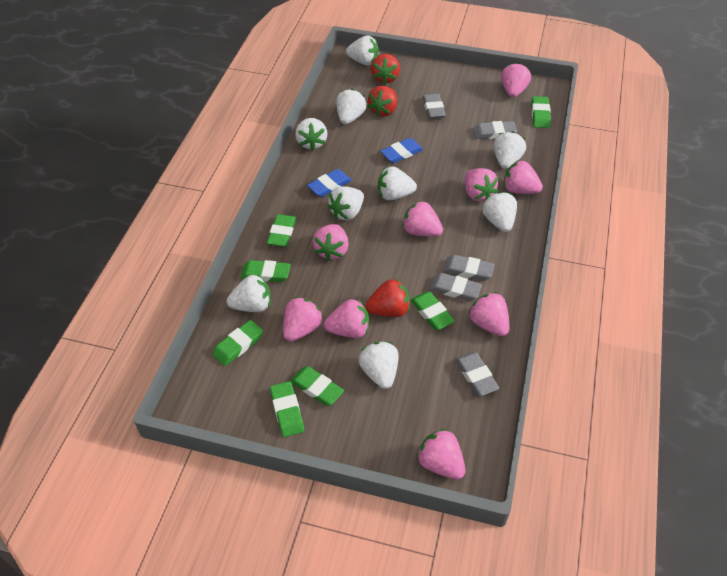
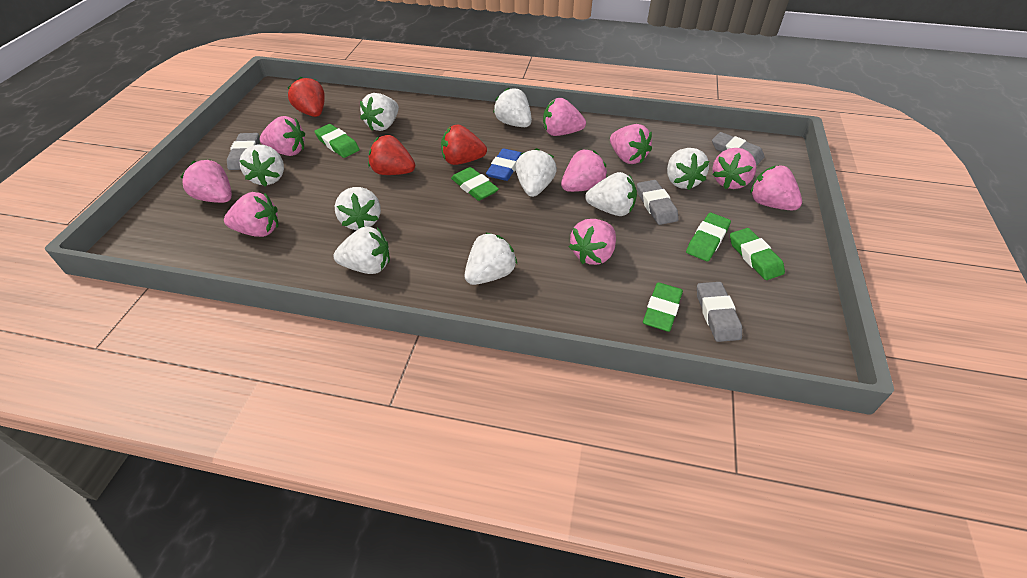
blue eraser: [307,169,352,197] [380,138,423,163] = 2 -> [486,148,521,181] = 1
green eraser: [212,320,263,366] [241,260,291,282] [267,214,296,247] [270,381,304,437] [290,366,344,406] [411,292,455,330] [531,96,551,128] = 7 -> [314,124,360,158] [451,167,499,201] [643,282,683,332] [686,213,731,261] [730,228,785,280] = 5
grey eraser: [423,94,446,119] [429,273,482,301] [443,255,495,281] [455,352,499,396] [473,121,517,139] = 5 -> [227,133,260,170] [637,180,679,225] [697,282,742,342] [712,132,765,166] = 4

